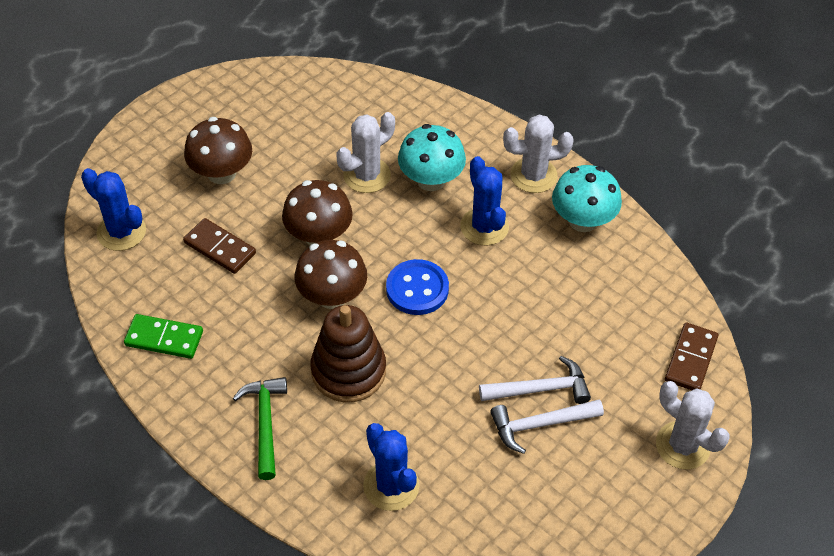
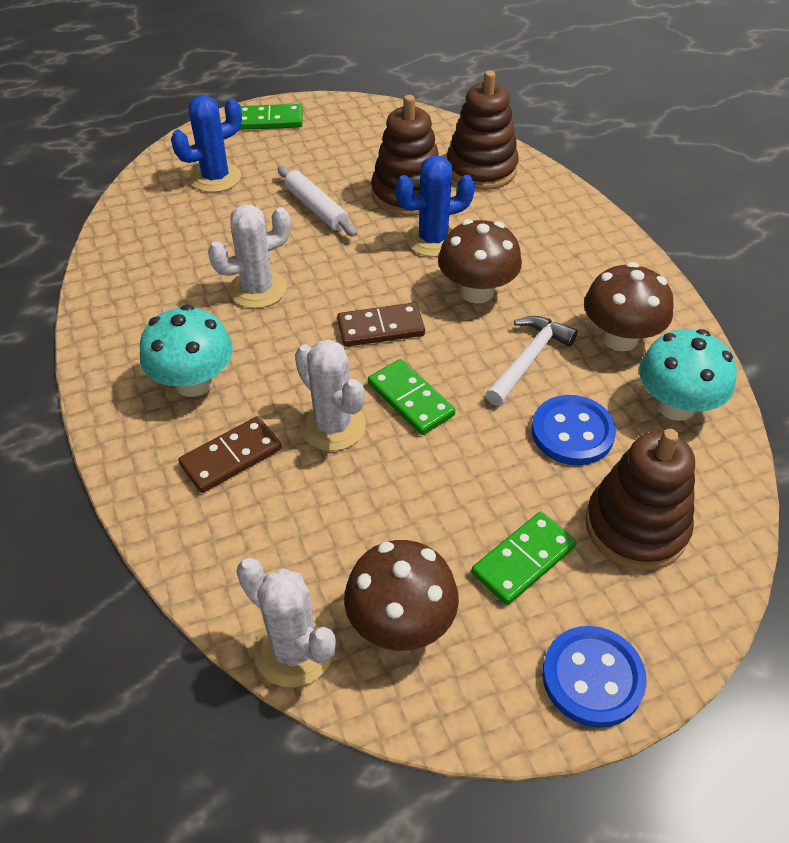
blue button: [386,259,449,315] = 1 -> [532,395,616,465] [542,626,647,728] = 2
blue cactus: [81,168,146,251] [363,423,420,511] [460,156,509,245] = 3 -> [171,95,242,192] [395,156,475,257] = 2
brown stacking toy: [310,305,386,402] = 1 -> [371,95,439,216] [447,71,519,190] [585,429,695,570] = 3
green domino: [124,314,203,359] = 1 -> [239,104,302,130] [368,359,455,435] [471,512,576,605] = 3
green hammer: [233,377,287,480] = 1 -> none = 0
white hammer: [479,356,591,404] [490,400,604,454] = 2 -> [486,316,578,406] = 1
white rolling pin: none = 0 -> [278,166,357,237] = 1

